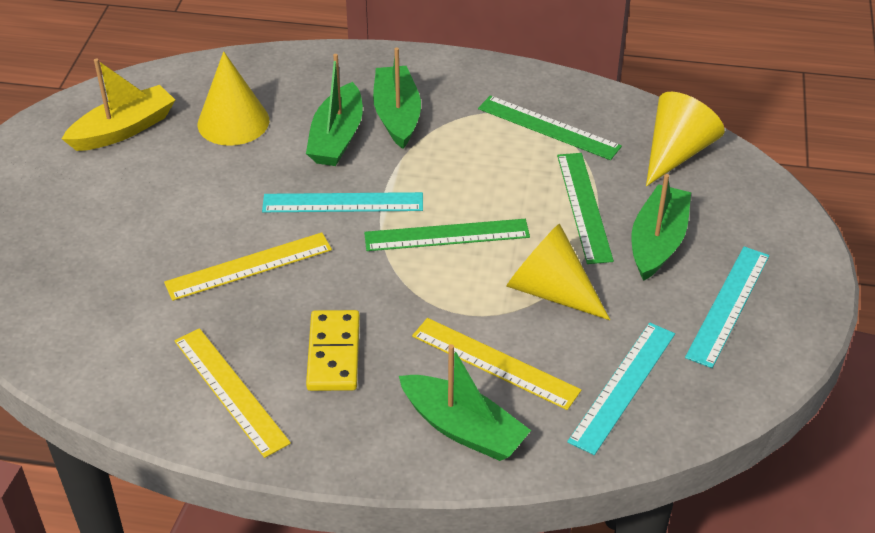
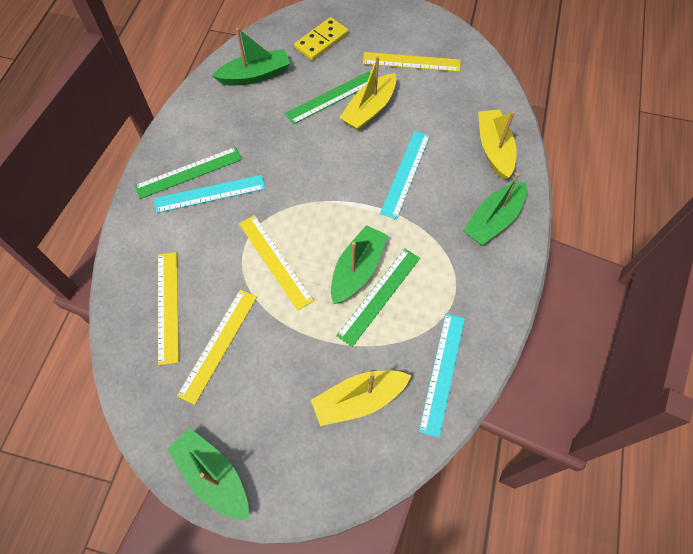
yellow boat: [62,58,175,151] = 1 -> [311,371,411,426] [339,56,396,130] [478,109,517,180] = 3
yellow cone: [197,51,269,146] [506,223,610,320] [646,92,725,186] = 3 -> none = 0
yellow ruler: [164,232,332,301] [174,328,291,458] [412,318,581,410] = 3 -> [158,252,179,365] [177,289,257,405] [239,215,314,311] [363,52,460,72] = 4

